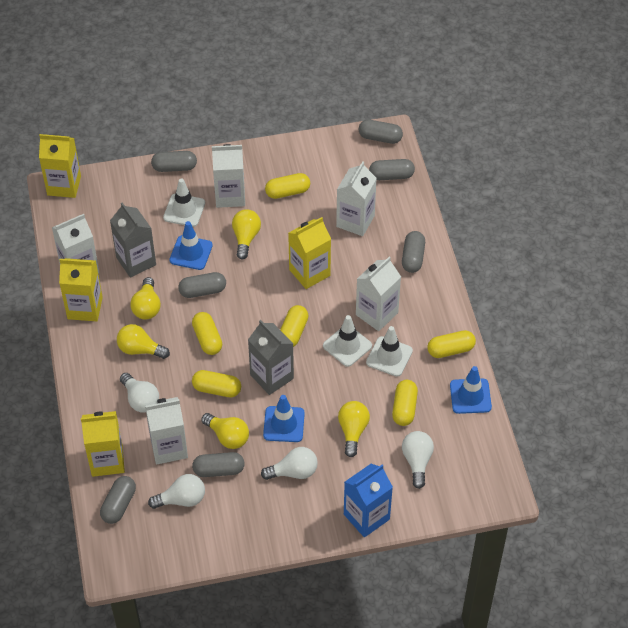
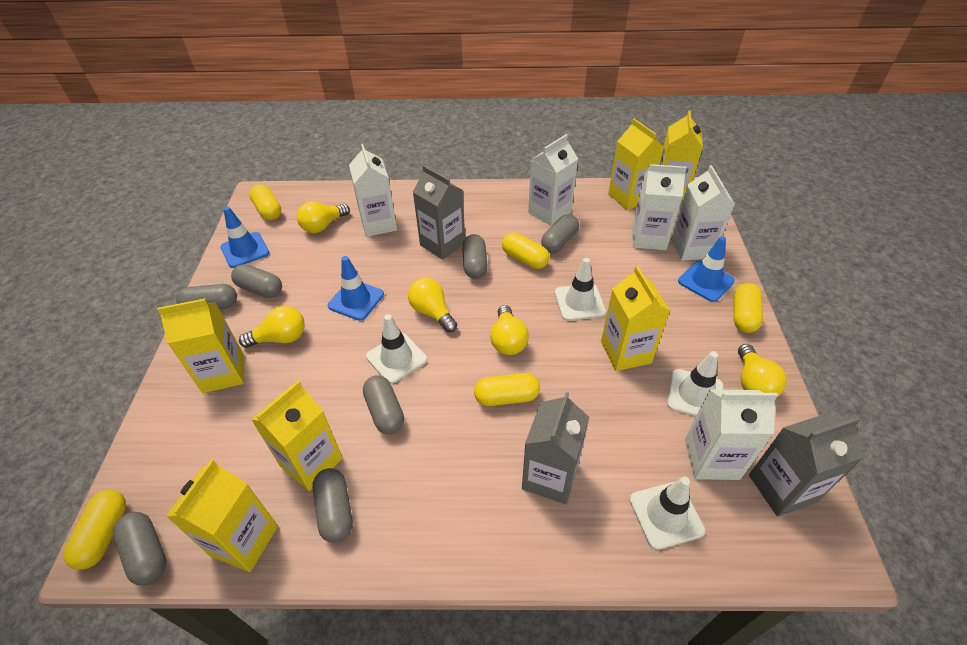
blue carton: [344,464,393,537] = 1 -> none = 0
grey carton: [110,202,156,278] [248,320,294,395] = 2 -> [413,165,465,260] [522,392,589,504] [749,414,863,517] = 3
white light bulb: [120,373,159,413] [148,474,205,509] [261,447,318,480] [402,431,434,489] = 4 -> none = 0
white traffic cone: [163,178,205,227] [323,315,372,367] [366,326,413,377] = 3 -> [366,314,427,384] [555,258,606,321] [629,477,705,550] [667,351,723,416] = 4
yellow capsule: [192,312,222,355] [192,370,241,397] [265,173,310,199] [280,305,308,347] [392,380,418,426] [427,330,476,358] = 6 -> [63,490,126,570] [250,185,281,220] [474,373,540,406] [502,233,550,269] [734,283,763,333] = 5
yellow carton: [39,134,81,198] [59,258,103,321] [81,411,125,477] [288,217,331,289] = 4 -> [157,299,244,393] [166,459,278,572] [251,381,343,491] [601,266,670,371] [608,119,664,210] [660,110,703,200] = 6

